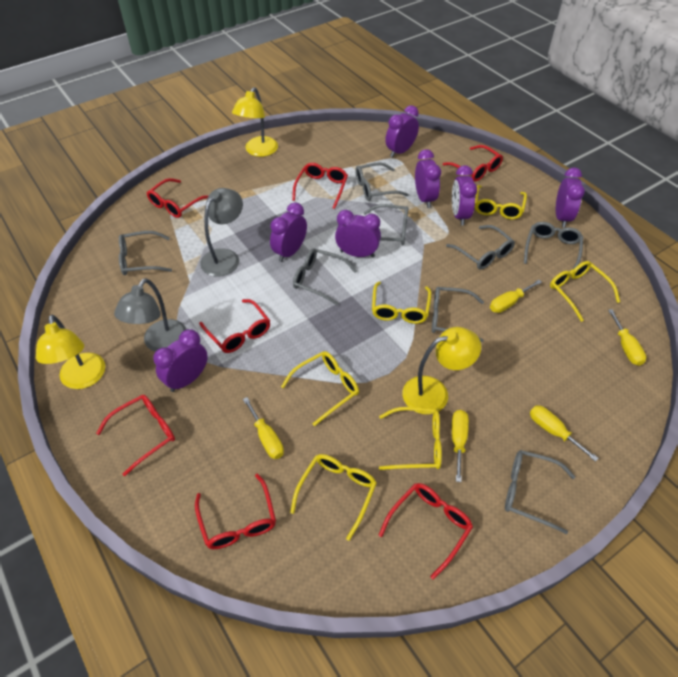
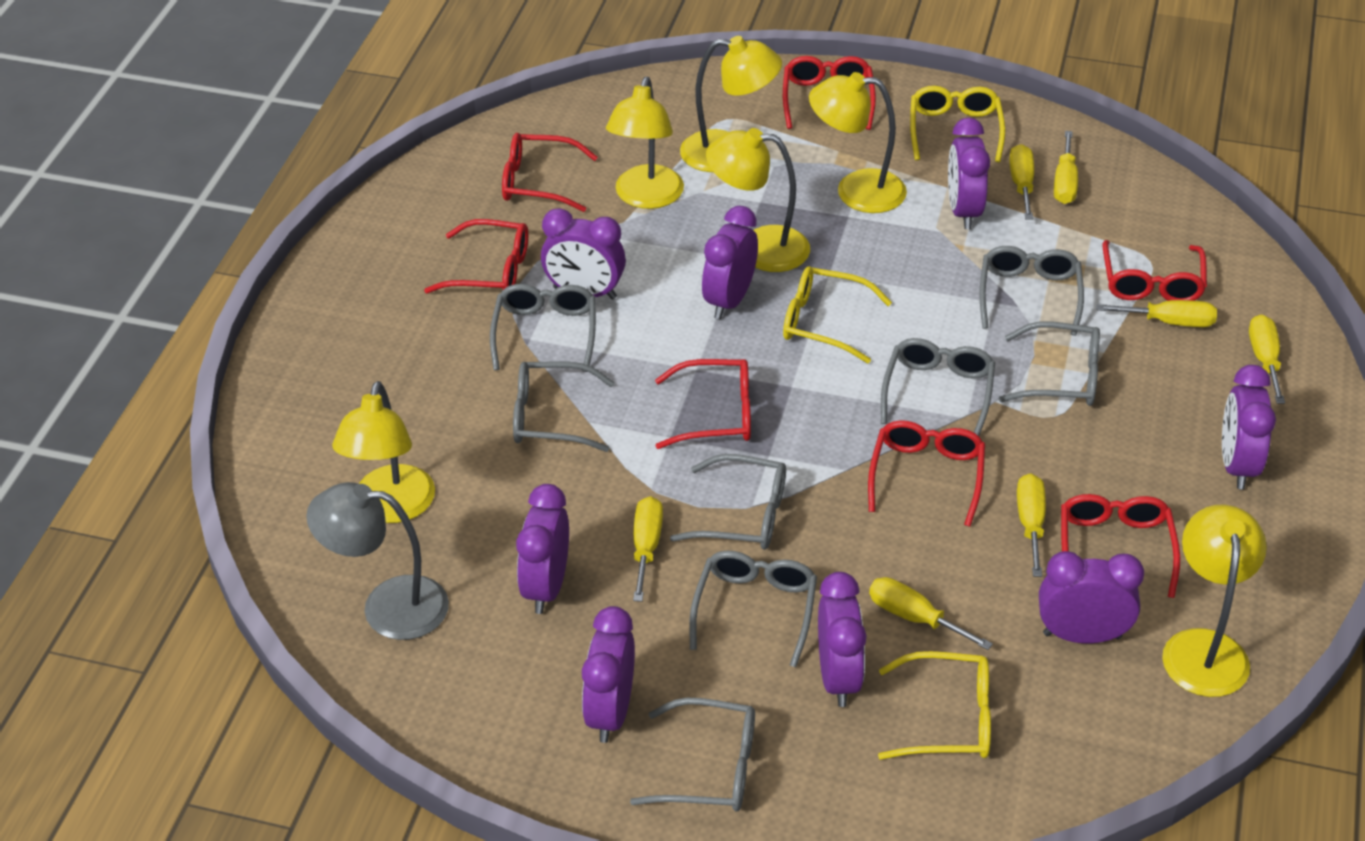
grey lamp: [114,278,187,352] [200,188,243,277] = 2 -> [306,482,449,640] = 1
purple clock: [153,329,208,392] [270,202,307,262] [335,210,381,257] [385,105,419,158] [415,149,441,208] [452,165,477,226] [556,167,585,228] = 7 -> [516,484,569,614] [541,208,626,300] [582,606,635,743] [702,206,758,319] [818,572,867,707] [948,117,990,229] [1039,551,1144,644] [1222,365,1276,489] = 8
yellow glasses: [281,351,359,426] [290,454,377,541] [372,282,431,324] [379,407,442,470] [475,185,527,219] [550,261,620,322] = 6 -> [783,266,892,363] [878,651,991,759] [910,86,1006,162] = 3
yellow lamp: [36,315,105,389] [232,87,278,157] [402,327,481,415] = 3 -> [332,381,435,523] [606,77,684,209] [680,36,782,172] [706,128,810,272] [809,72,907,213] [1162,504,1267,697] = 6
yellow screwdriver: [243,397,284,459] [452,410,469,482] [490,280,542,313] [530,405,599,462] [608,309,646,366] = 5 -> [633,496,663,602] [869,577,993,650] [1009,144,1034,220] [1017,473,1046,577] [1054,131,1078,204] [1096,300,1217,327] [1249,314,1285,404] = 7

